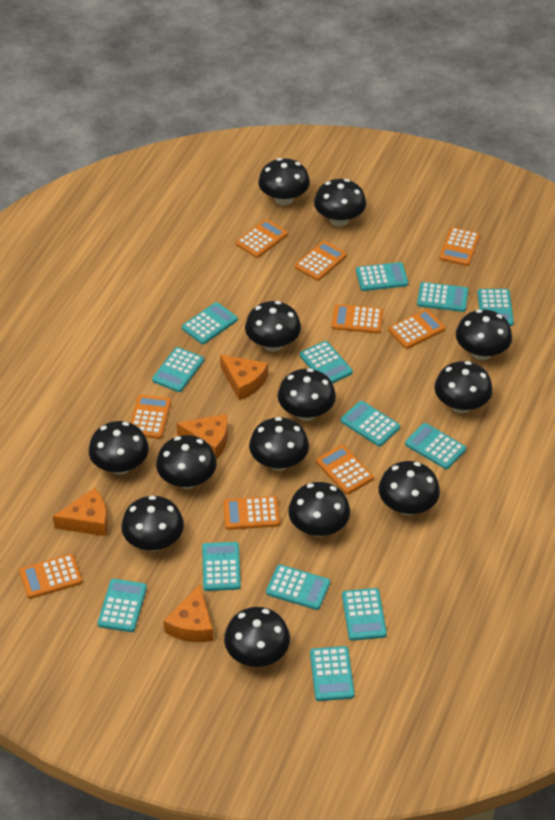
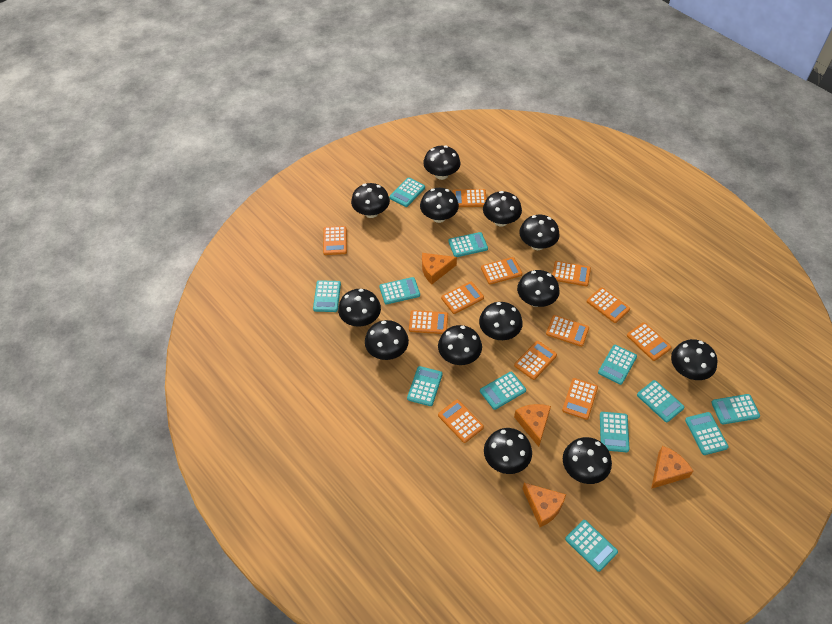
orange calculator: [19,554,82,599] [130,395,171,439] [223,496,280,530] [236,219,288,258] [295,241,347,281] [316,445,374,495] [331,304,383,334] [388,309,445,349] [439,227,480,266] = 9 -> [323,226,347,255] [409,310,448,334] [438,400,484,443] [441,281,484,314] [452,189,487,207] [481,257,522,285] [514,341,557,380] [546,315,589,347] [552,261,591,286] [562,378,598,420] [587,287,630,323] [627,322,672,361] = 12
turquoise calculator: [98,579,147,632] [152,347,204,392] [182,302,238,344] [202,542,241,591] [266,565,330,610] [300,341,353,384] [310,646,355,701] [340,401,400,447] [342,588,387,641] [356,262,408,291] [405,423,466,469] [417,282,469,312] [477,289,514,326] = 13 -> [313,280,341,312] [379,277,420,304] [389,178,425,207] [407,366,443,406] [448,232,488,257] [480,372,526,410] [565,520,618,572] [598,345,637,385] [600,412,629,452] [637,380,684,422] [685,412,729,455] [711,394,760,425] = 12

